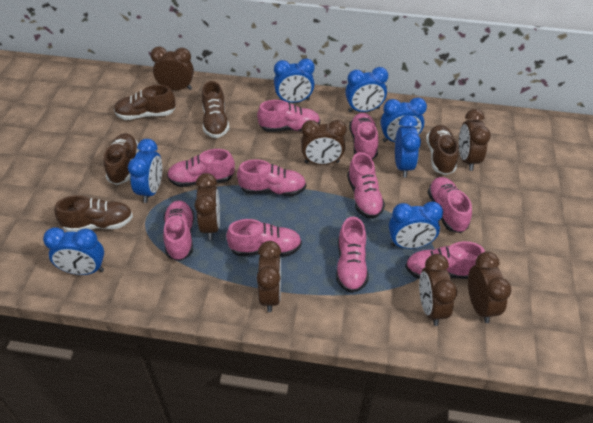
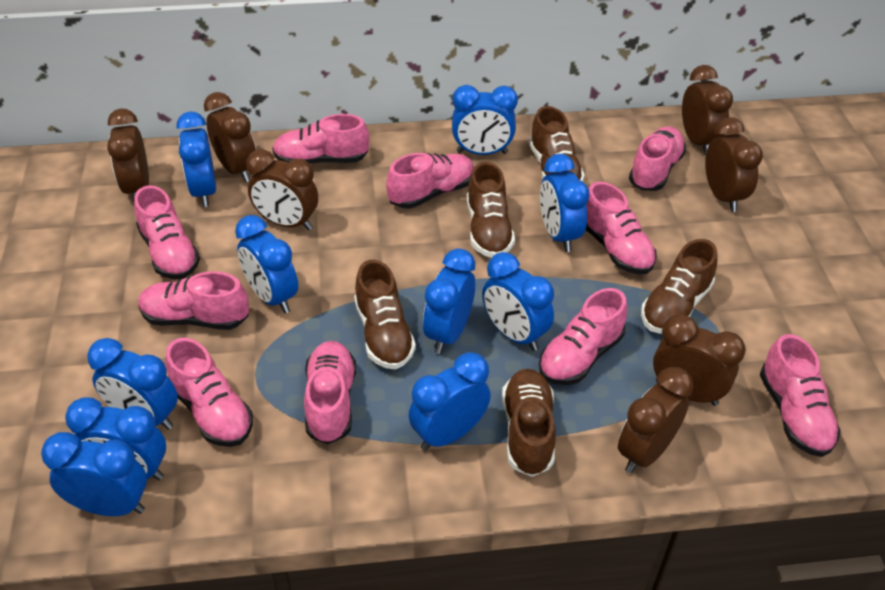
blue clock: [43,227,104,275] [128,139,162,203] [274,58,315,103] [345,67,388,112] [380,97,427,142] [389,202,443,249] [395,115,421,177] = 7 -> [41,432,147,516] [65,397,166,480] [87,338,178,430] [177,112,216,207] [235,215,298,313] [409,352,491,451] [423,248,475,354] [452,85,518,155] [482,252,554,351] [540,154,589,252] = 10

